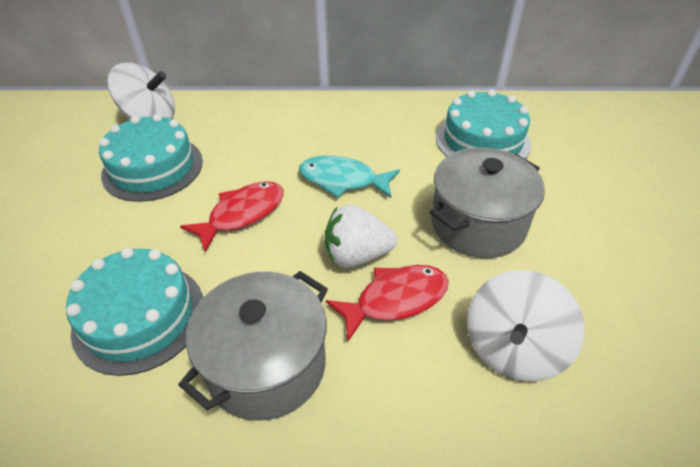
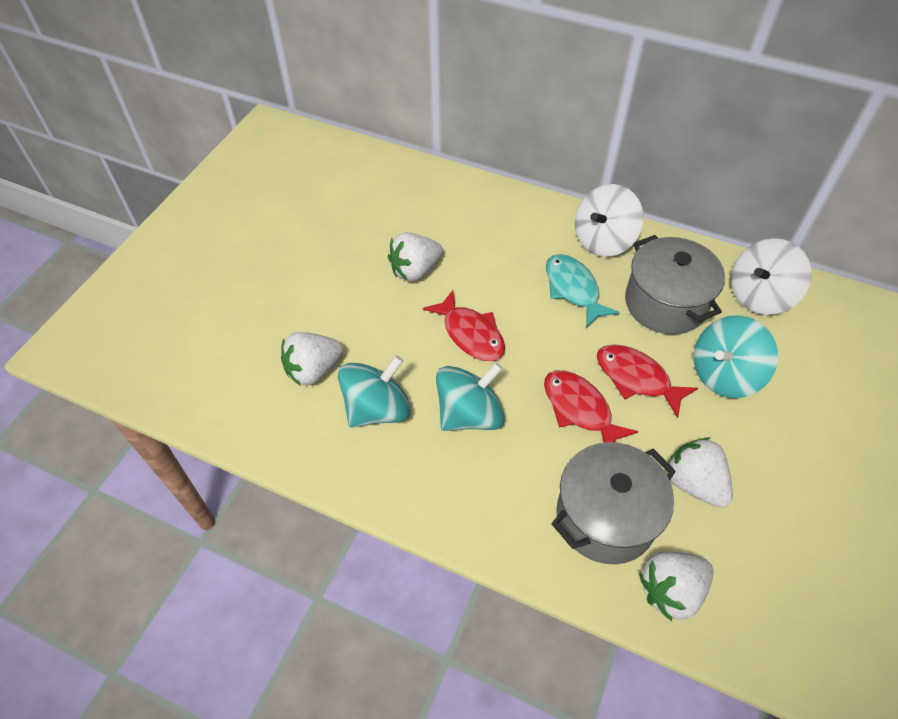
red fish: [180,181,284,252] [326,265,449,341] = 2 -> [423,290,505,361] [544,370,638,443] [597,344,698,418] = 3
turquoise cake: [66,248,204,376] [99,114,203,202] [436,89,531,159] = 3 -> none = 0
turquoise spinning top: none = 0 -> [338,355,411,428] [436,362,505,431] [694,315,778,398] = 3
white strawberry: [325,205,397,268] = 1 -> [281,332,343,386] [388,232,443,282] [639,552,714,621] [664,438,733,508] = 4

